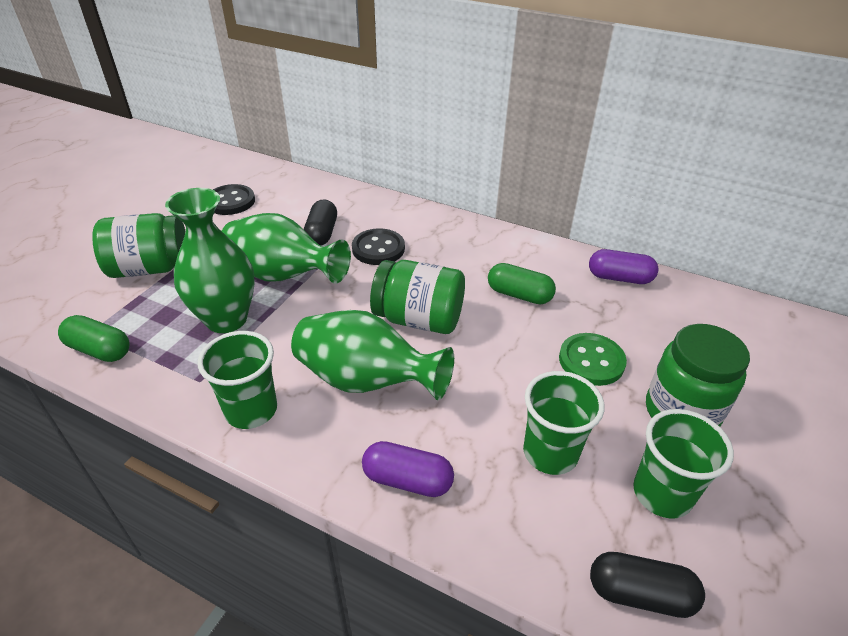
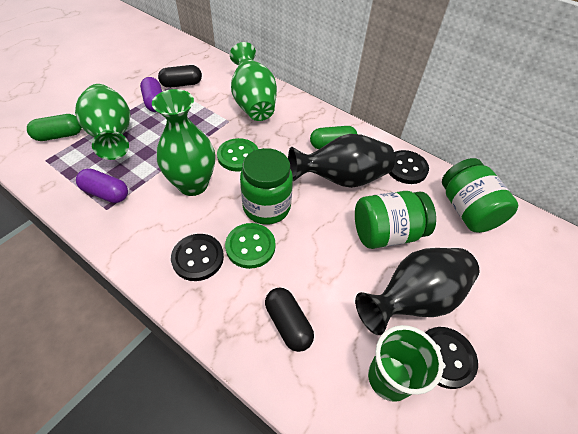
black button: [213,184,255,215] [352,228,405,265] = 2 -> [171,234,224,281] [389,150,429,184] [425,327,478,389] = 3
black vase: none = 0 -> [288,134,395,188] [355,248,479,335] = 2
green button: [559,333,627,386] = 1 -> [217,138,258,172] [225,223,275,269] = 2
green cup: [198,331,277,429] [523,371,605,475] [633,409,734,519] = 3 -> [368,325,444,402] = 1

